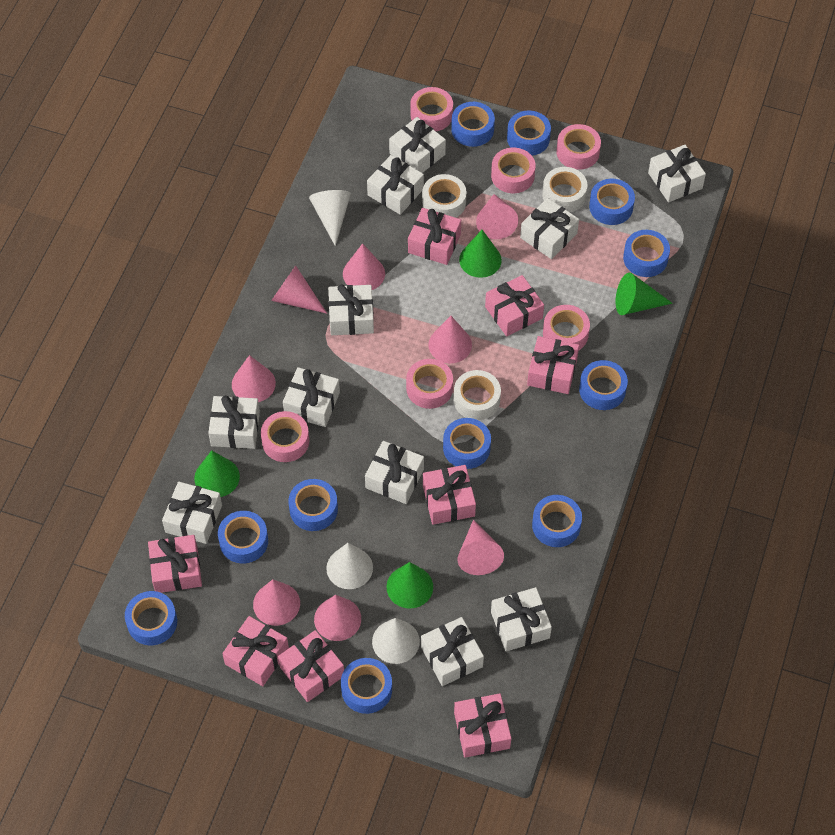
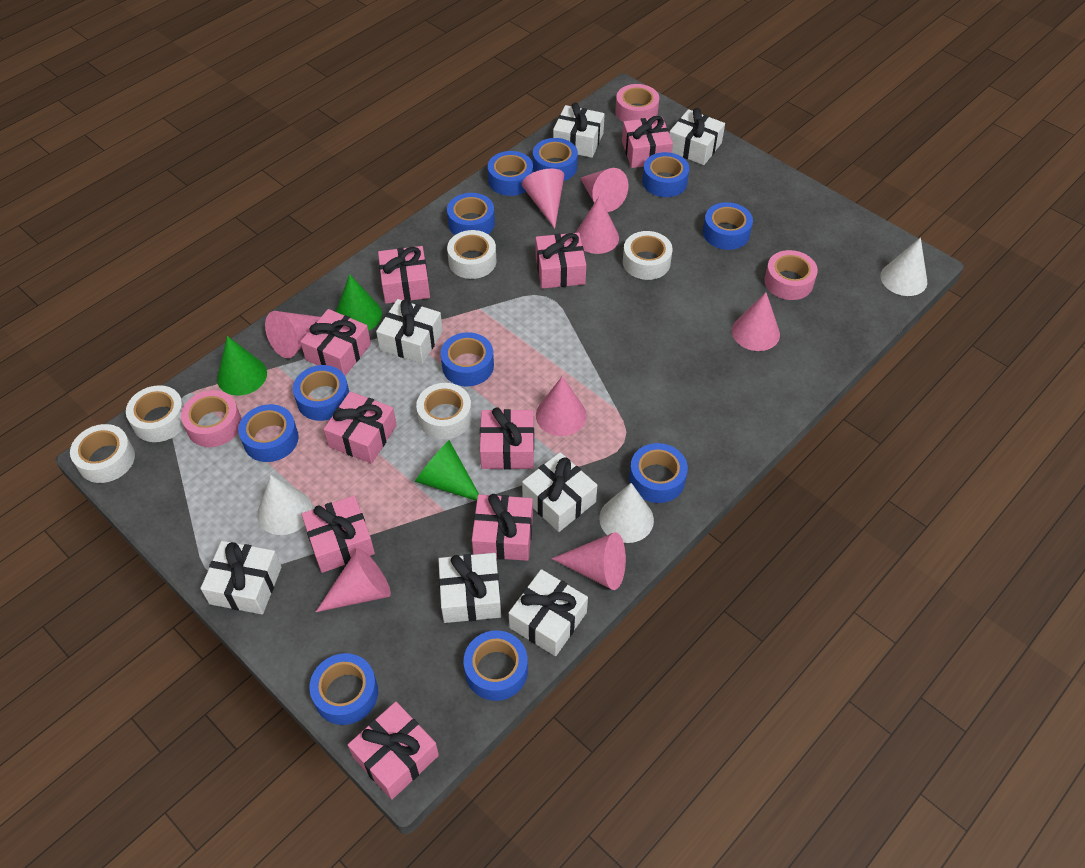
green cone: [194,450,240,497] [386,562,433,608] [459,230,502,278] [616,273,673,315] = 4 -> [217,336,267,396] [336,274,382,331] [415,440,479,501] = 3
pink gift: [148,535,202,593] [222,616,289,686] [278,630,344,702] [408,208,461,265] [423,465,476,525] [454,693,511,758] [485,275,544,337] [527,336,579,394] = 8 -> [300,309,371,376] [301,495,375,573] [324,392,397,464] [348,702,439,800] [378,246,430,304] [472,494,533,561] [480,407,534,469] [536,233,586,289] [622,116,673,168] = 9
pink tape: [261,411,309,462] [406,359,453,409] [410,87,453,131] [491,148,536,193] [543,305,590,350] [556,124,601,170] = 6 -> [181,390,241,447] [615,84,659,122] [764,250,818,300] = 3
white gift: [162,482,222,544] [208,396,260,449] [283,367,340,427] [328,284,374,335] [365,441,424,504] [367,155,424,215] [389,117,446,173] [421,617,484,686] [491,587,552,652] [520,198,579,259] [648,145,706,202] = 11 -> [200,541,282,615] [376,299,443,364] [438,553,501,623] [509,569,588,656] [522,452,597,532] [553,103,605,158] [669,108,725,165] = 7
white tape: [422,174,466,218] [454,370,501,420] [542,167,587,212] = 3 -> [70,424,135,483] [126,385,184,442] [416,383,472,439] [447,230,496,279] [623,231,673,280] = 5

